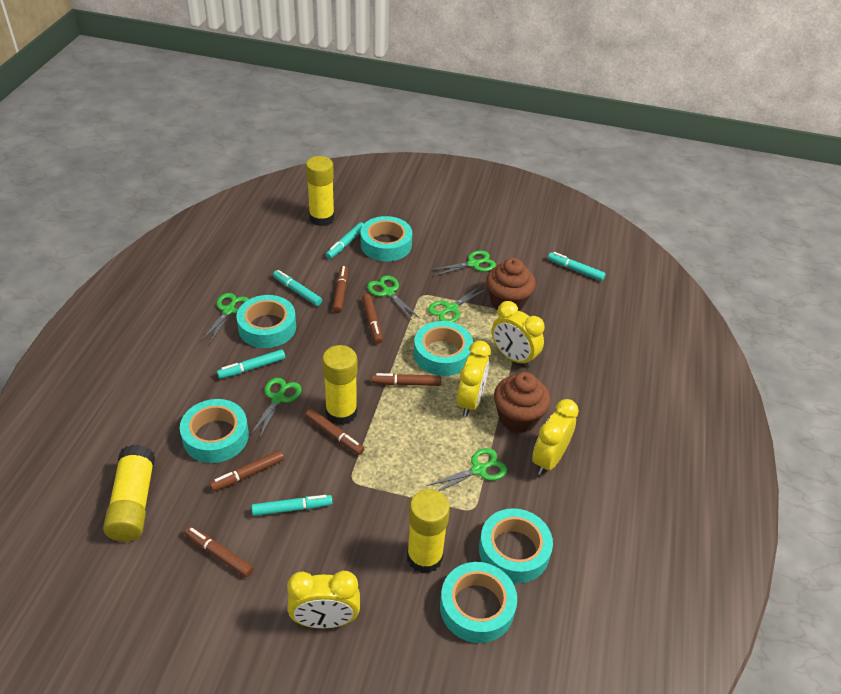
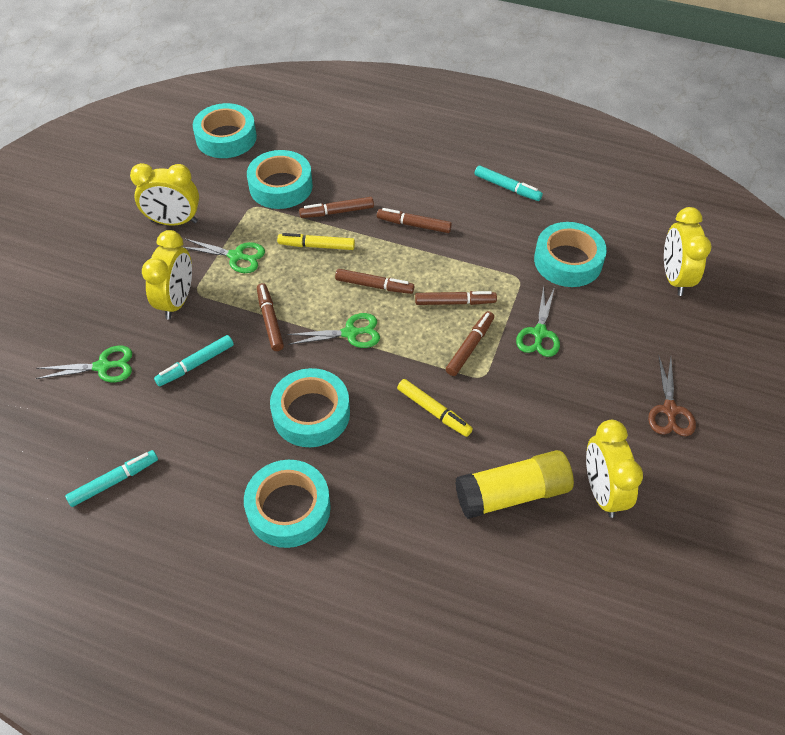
brown cupcake: [486,258,536,311] [494,372,551,433] = 2 -> none = 0
brown scissors: none = 0 -> [648,357,696,436] = 1
green scissors: [201,293,249,344] [250,378,301,439] [367,275,419,320] [427,448,507,491] [428,285,487,322] [432,250,496,276] = 6 -> [36,346,132,382] [184,238,265,273] [287,313,380,348] [516,286,560,357] = 4
turquoise marker: [217,349,285,379] [252,495,332,516] [273,270,322,306] [326,222,364,259] [548,252,606,281] = 5 -> [65,450,158,507] [154,335,234,387] [474,165,543,201] = 3
turquoise tape: [180,399,249,463] [237,295,296,348] [361,216,412,261] [414,321,473,376] [440,562,517,643] [479,508,553,583] = 6 -> [193,103,257,158] [244,460,331,548] [247,150,313,209] [270,368,350,447] [534,222,607,287] = 5
yellow glue stick: [103,445,155,542] [306,156,335,226] [322,345,358,425] [407,489,450,573] = 4 -> [455,450,574,519] = 1
yellow marker: none = 0 -> [277,233,355,250] [397,379,473,437] = 2

